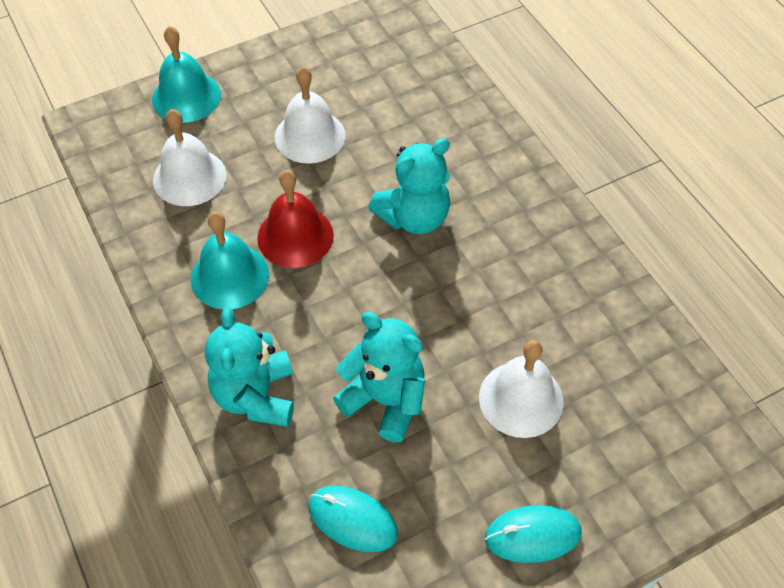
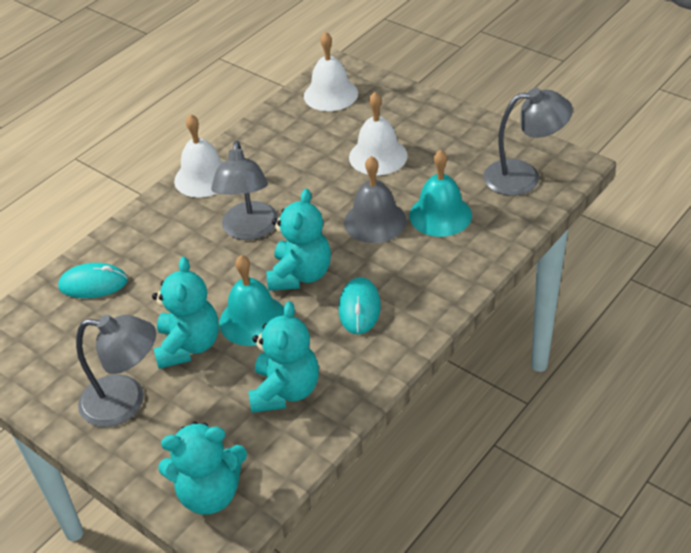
grey bell: none = 0 -> [344,156,407,243] = 1
grey lamp: none = 0 -> [76,315,156,427] [211,141,278,240] [483,88,573,196] = 3
red bell: [257,170,334,268] = 1 -> none = 0
turquoise teddy bear: [205,307,294,427] [333,312,425,442] [368,138,450,234] = 3 -> [152,257,219,369] [158,422,247,515] [249,301,319,413] [267,189,331,291] = 4

